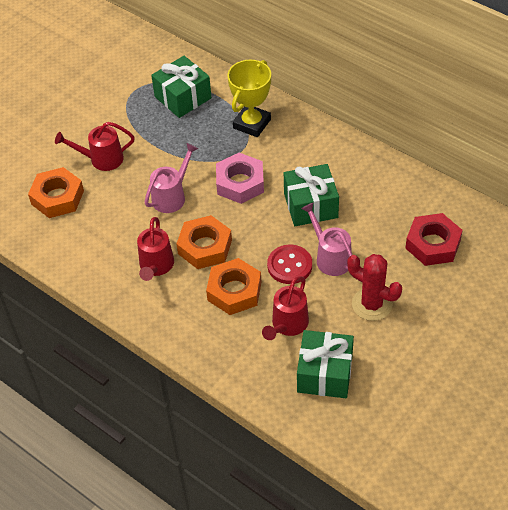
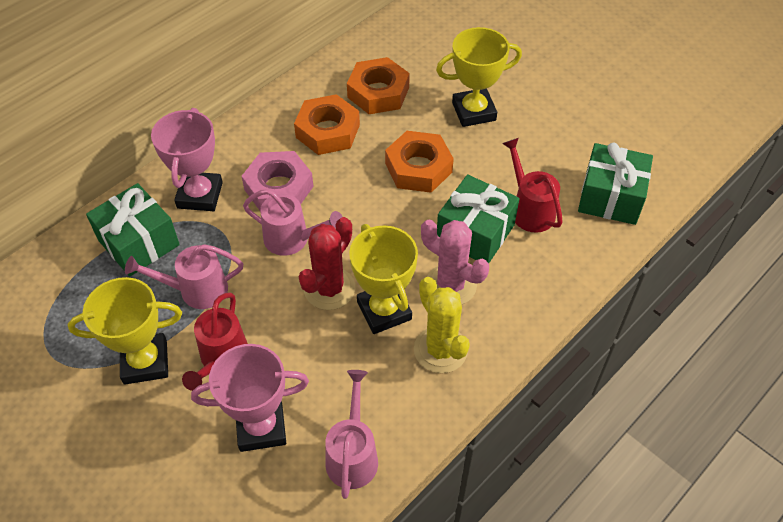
pink cactus: none = 0 -> [421,220,489,305] = 1
pink trophy: none = 0 -> [151,108,223,211] [191,344,309,452] = 2
pink watering can: [144,143,198,213] [301,202,352,276] = 2 -> [125,244,243,309] [243,189,343,256] [325,370,378,499] = 3
red button: [267,245,312,284] = 1 -> none = 0
red nut: [405,213,463,266] = 1 -> none = 0
red watering can: [55,122,135,171] [137,217,174,281] [262,276,309,340] = 3 -> [182,292,248,391] [502,138,563,233] = 2
yellow cactus: none = 0 -> [414,277,470,373] = 1
yellow trophy: [227,60,271,137] = 1 -> [68,277,182,385] [349,224,418,334] [436,27,522,127] = 3

